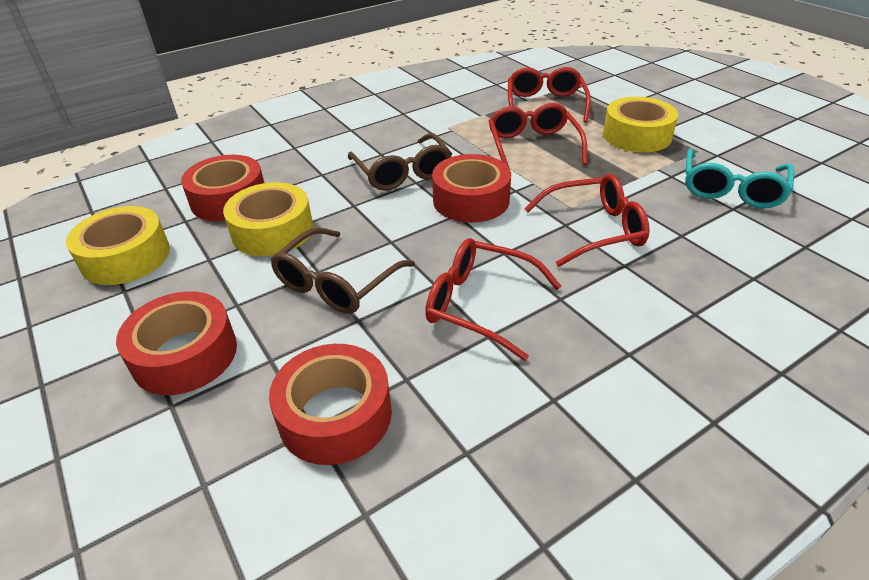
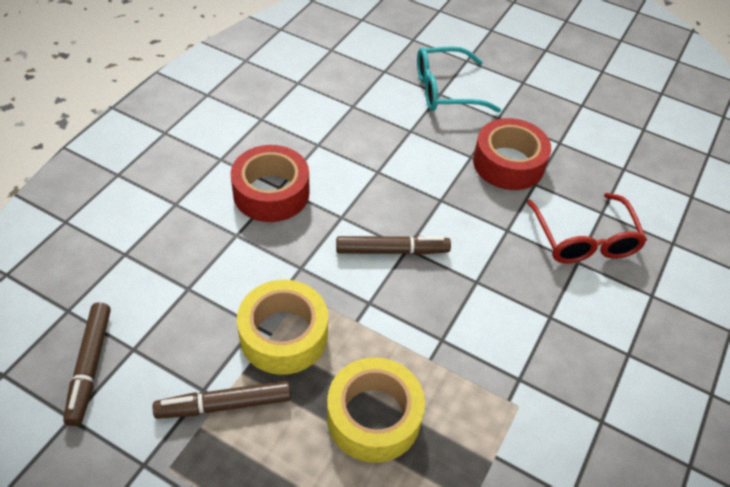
brown glasses: [270,227,415,314] [348,133,452,191] = 2 -> none = 0
brown marker: none = 0 -> [63,302,111,426] [153,381,291,419] [336,235,451,255] = 3
red glasses: [425,238,561,361] [489,103,587,169] [508,67,591,123] [524,174,650,267] = 4 -> [527,193,647,263] = 1
red tape: [116,292,237,395] [181,155,264,221] [269,344,392,465] [432,154,511,223] = 4 -> [231,145,309,222] [473,118,551,190] = 2
yellow tape: [66,206,170,285] [223,182,313,256] [603,97,678,153] = 3 -> [237,280,328,375] [327,357,425,463] = 2

